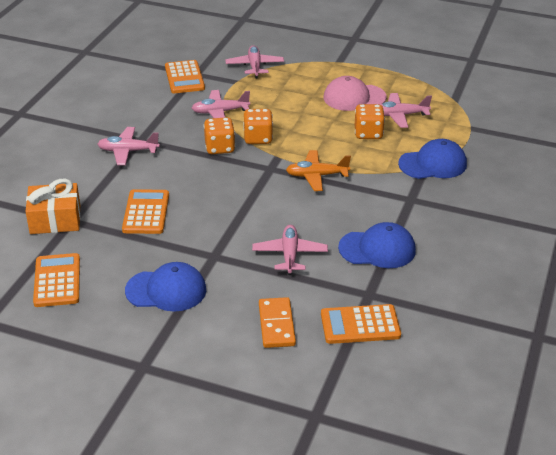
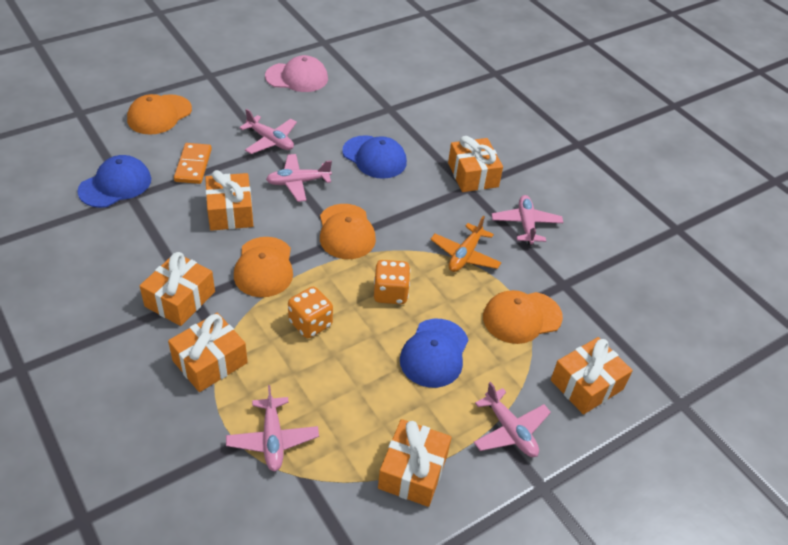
orange calculator: [33,253,80,307] [122,189,169,234] [165,60,205,93] [321,304,401,344] = 4 -> none = 0
orange cap: none = 0 -> [127,94,192,135] [234,237,293,297] [320,204,376,259] [483,290,563,344] = 4
orange dice: [204,117,235,154] [243,109,273,144] [355,104,385,139] = 3 -> [288,287,333,338] [374,260,411,304] = 2
orange gift: [25,178,81,234] = 1 -> [140,252,215,326] [168,313,248,392] [205,170,253,231] [378,419,452,507] [448,136,503,192] [551,337,633,415] = 6

